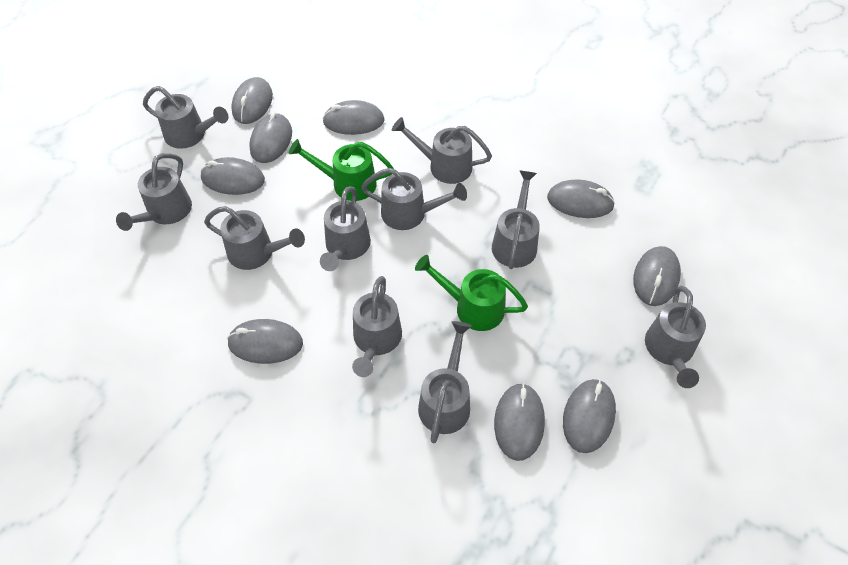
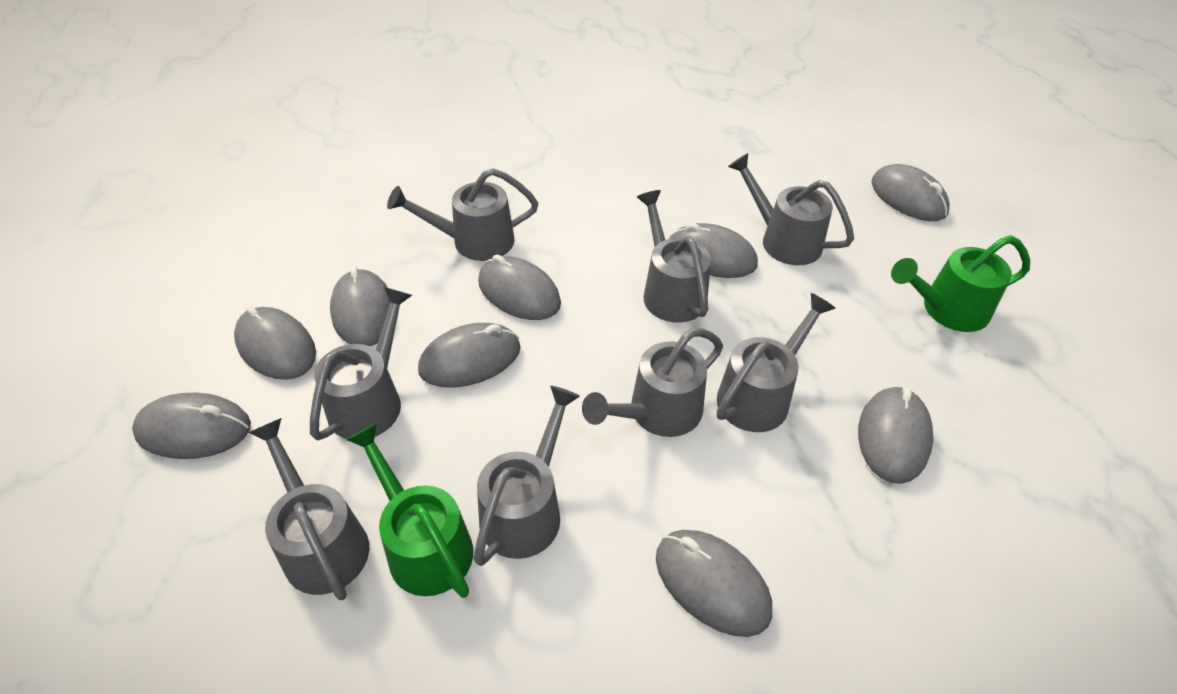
grey watering can: [116,153,192,231] [143,86,229,149] [204,206,305,270] [320,186,371,271] [352,276,402,377] [361,168,467,230] [392,117,492,184] [418,321,472,443] [492,170,540,269] [645,286,706,388] = 10 -> [248,418,369,600] [310,287,412,440] [387,168,538,261] [474,386,580,566] [582,328,723,437] [637,190,711,323] [717,293,836,432] [728,153,854,265] = 8

